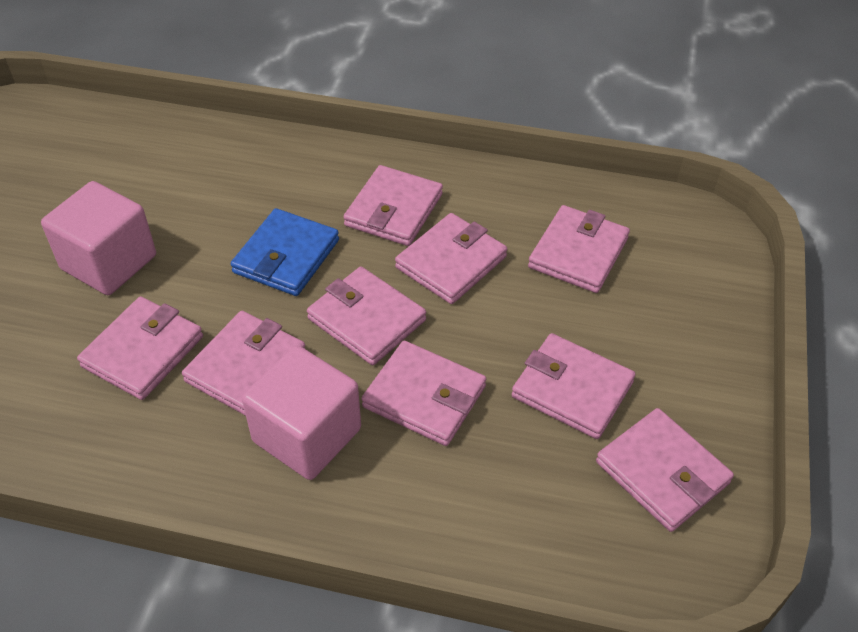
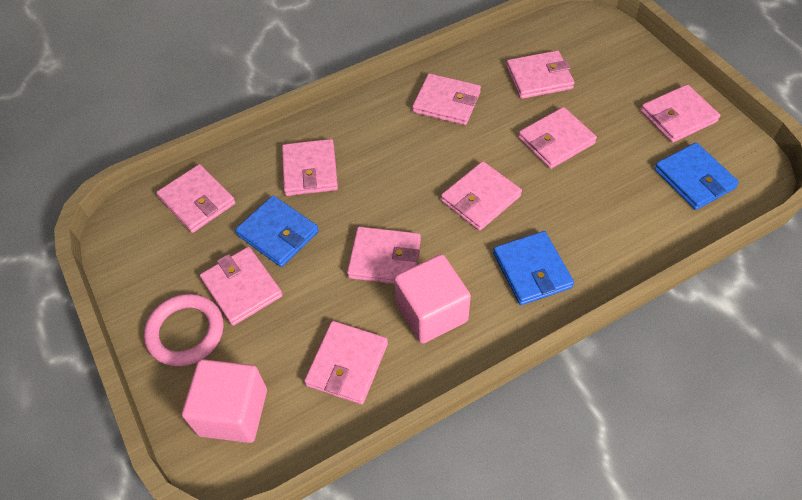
blue wallet: [231,208,339,296] = 1 -> [235,195,319,267] [493,231,574,305] [654,142,739,210] = 3
pink ring: none = 0 -> [144,294,223,366] = 1
pink wallet: [77,297,203,400] [182,311,305,416] [307,267,426,365] [344,165,443,246] [361,341,486,446] [395,213,507,304] [511,333,635,439] [528,205,630,293] [596,408,734,532] = 9 -> [156,164,236,233] [200,247,283,326] [282,139,338,196] [304,321,388,405] [347,227,421,284] [412,73,481,125] [441,161,522,231] [506,50,575,99] [518,107,597,169] [641,84,720,143] = 10

